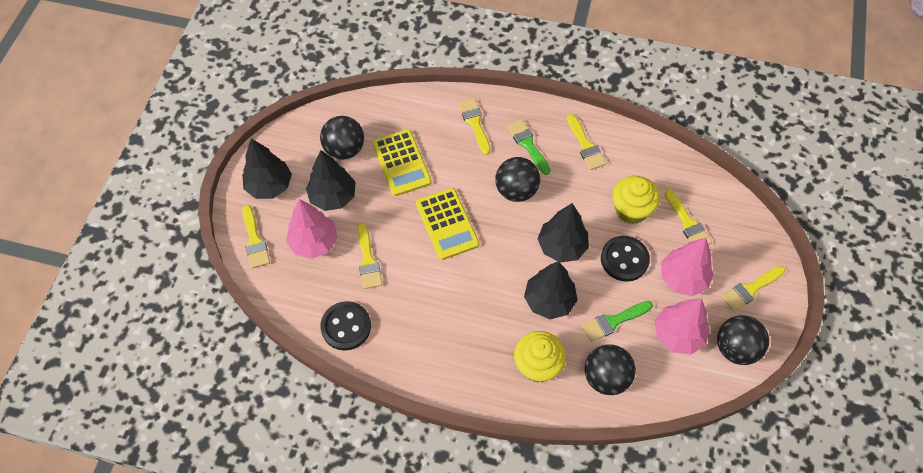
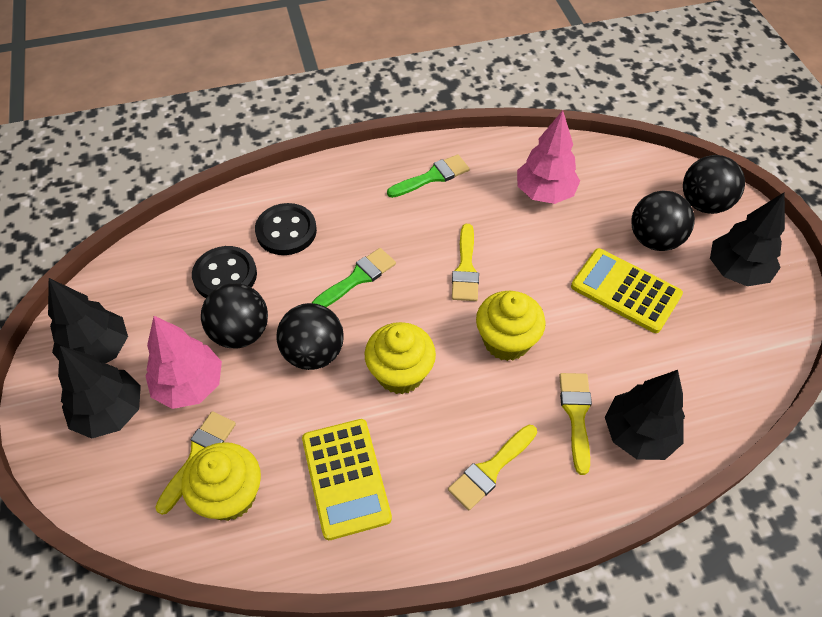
pink tree: [286,199,338,259] [655,298,710,355] [661,237,714,296] = 3 -> [145,316,222,409] [517,110,580,204] = 2
yellow brush: [242,204,270,268] [358,223,382,289] [458,98,490,155] [567,114,606,170] [664,189,712,245] [721,266,785,311] = 6 -> [155,411,236,515] [448,425,537,510] [452,224,479,301] [559,373,592,475] = 4
yellow cupcake: [514,331,566,382] [612,176,660,224] = 2 -> [181,442,261,521] [365,322,436,394] [476,291,546,361] = 3

